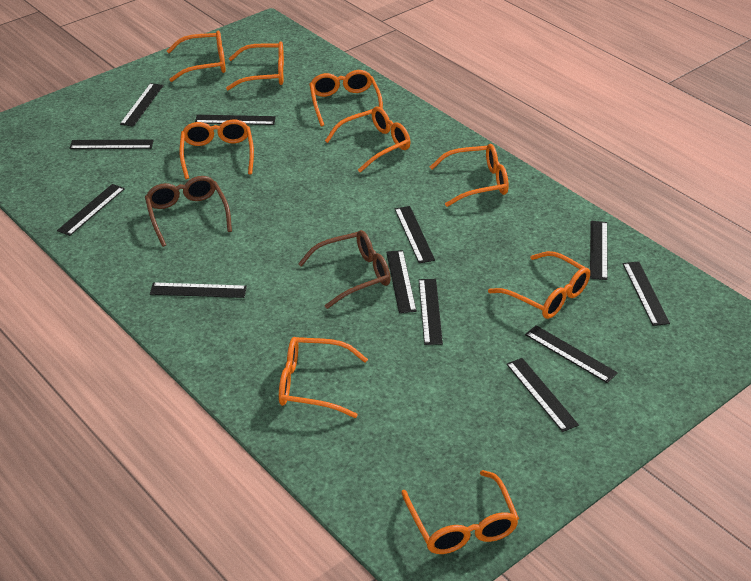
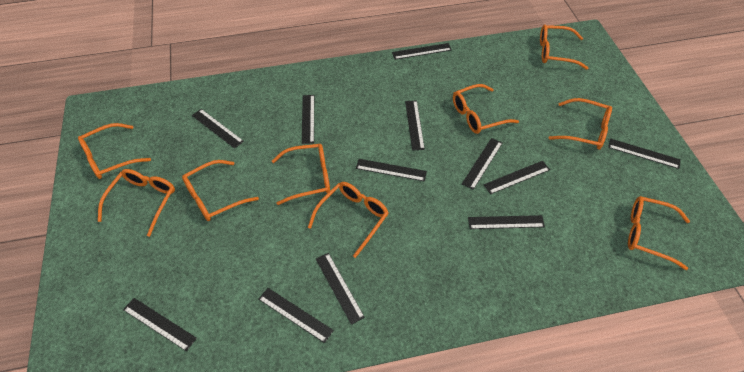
brown glasses: [145,176,232,247] [298,230,391,309] = 2 -> none = 0

